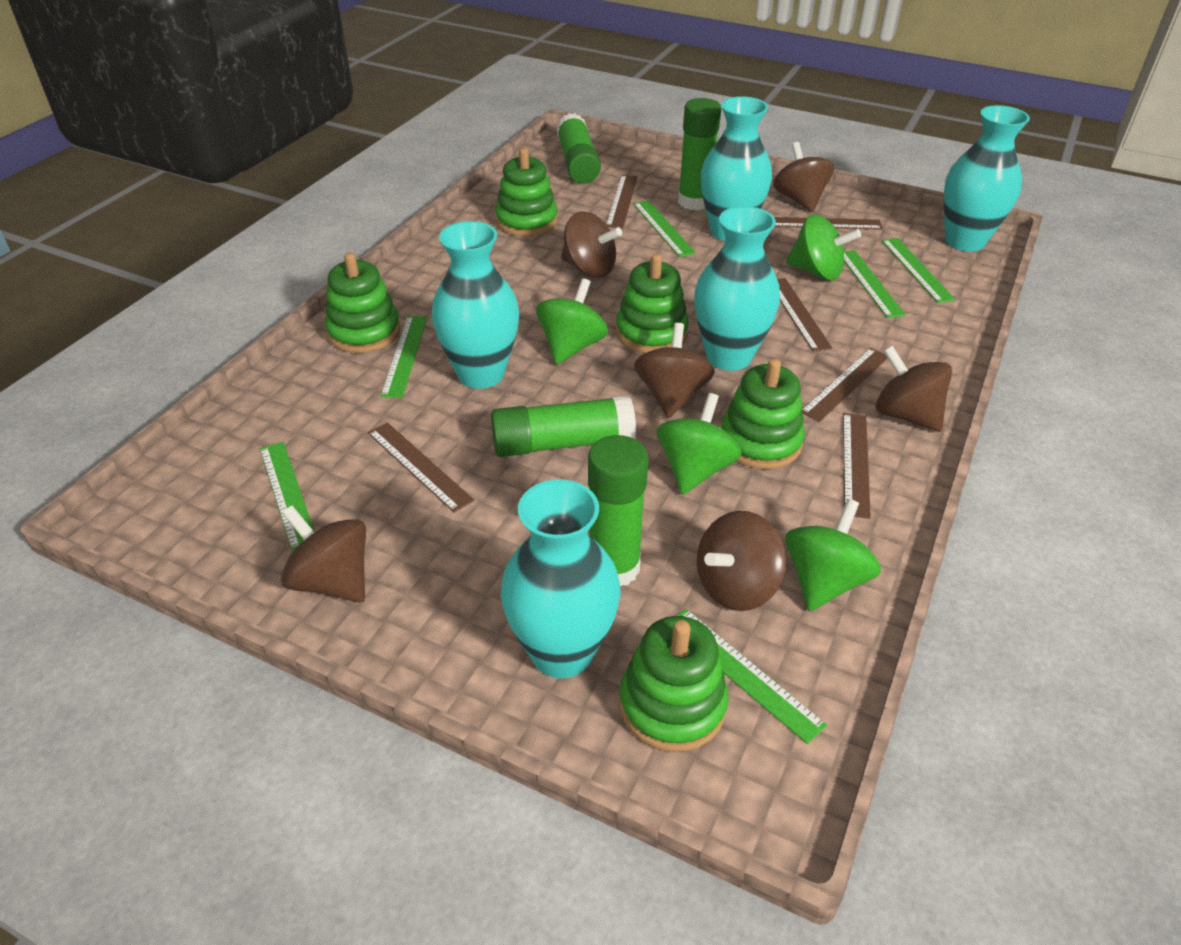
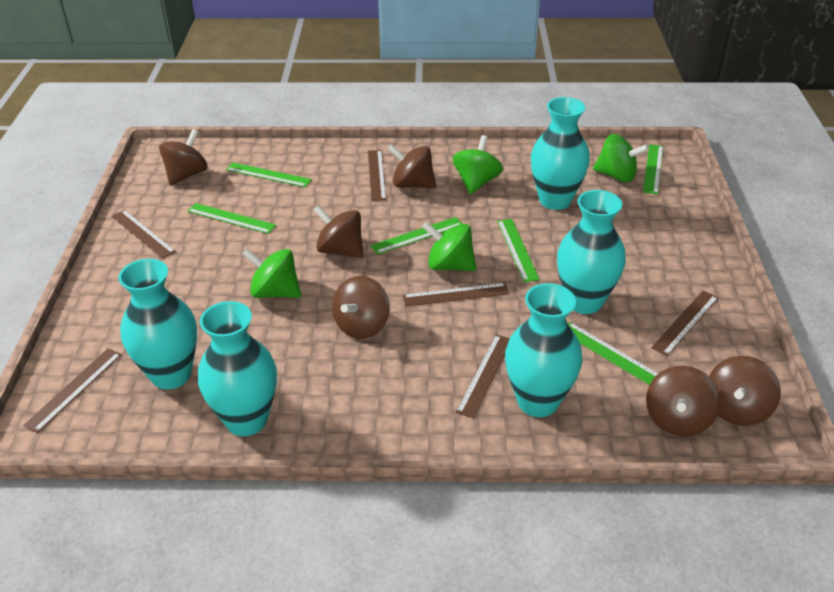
green glue stick: [491,396,636,457] [556,113,601,184] [588,435,648,587] [678,98,721,210] = 4 -> none = 0
green stacking toy: [325,252,401,353] [495,148,558,236] [616,254,689,353] [619,616,729,752] [721,358,805,469] = 5 -> none = 0

